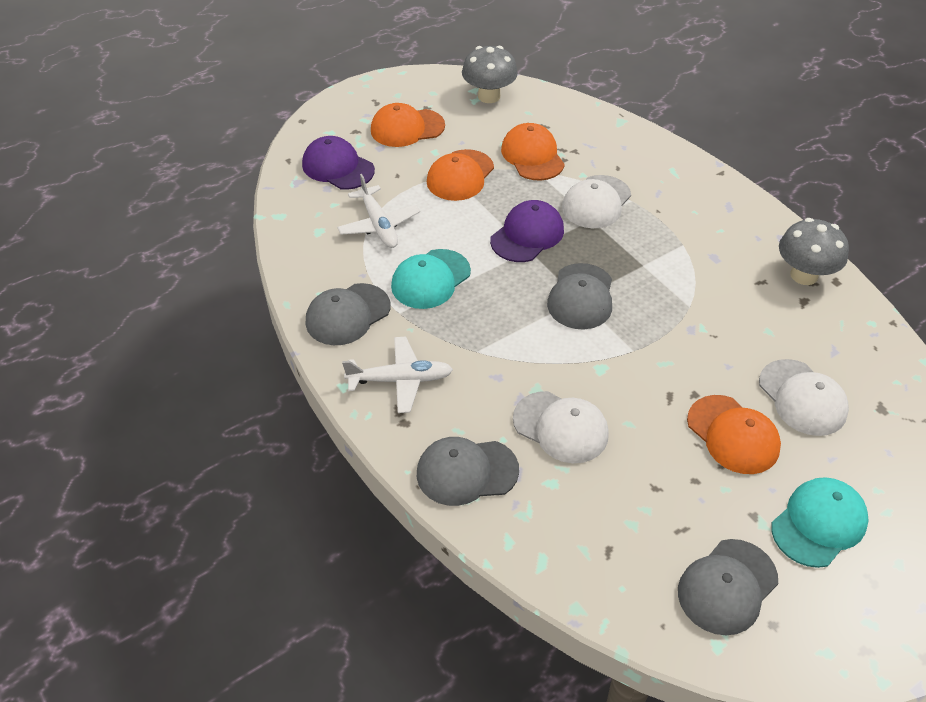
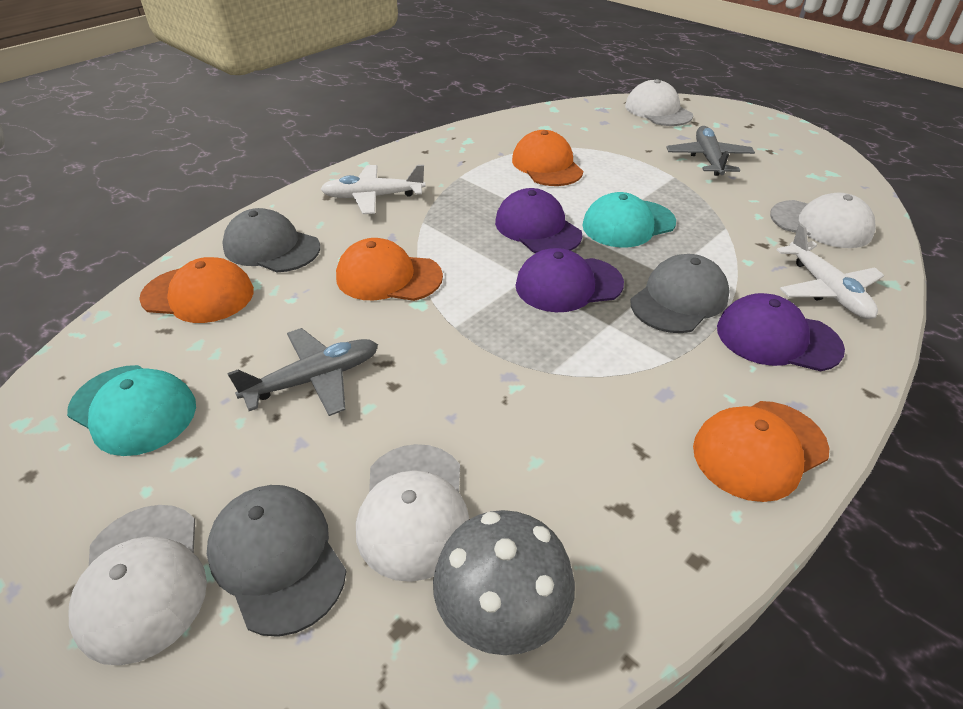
grey cap: [306,283,390,345] [417,437,519,506] [547,263,612,329] [678,539,778,635] = 4 -> [207,485,346,637] [222,208,320,272] [630,254,730,333] = 3
grey mushroom: [462,46,518,103] [779,218,849,285] = 2 -> [433,510,575,655] = 1
grey plane: none = 0 -> [228,328,378,416] [666,126,755,176] = 2
purple cap: [302,136,375,190] [490,200,564,262] = 2 -> [495,188,582,253] [516,248,624,312] [717,293,845,371] = 3
white cap: [513,391,609,463] [562,175,631,228] [759,359,849,436] = 3 -> [69,505,207,666] [356,444,469,582] [625,79,693,126] [770,193,876,248] = 4

